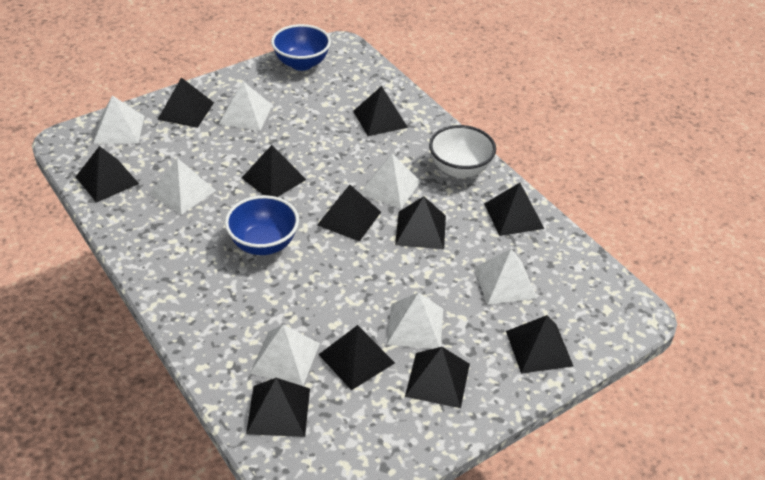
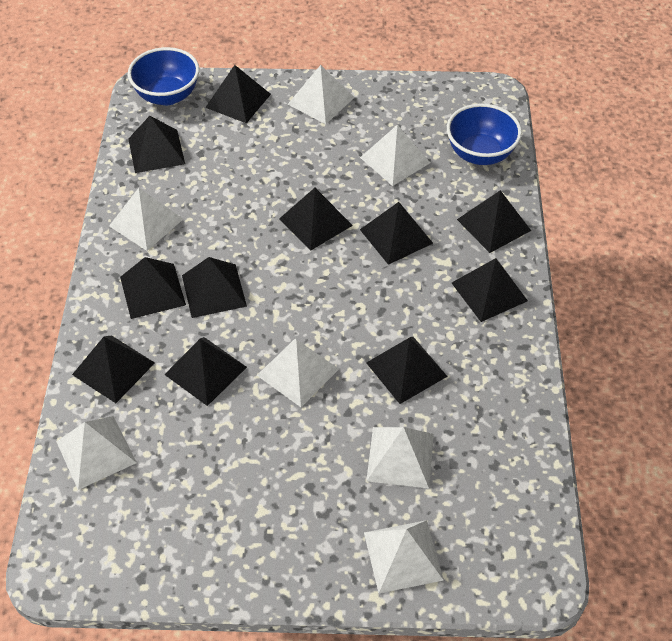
white bowl: [429,125,496,178] = 1 -> none = 0

